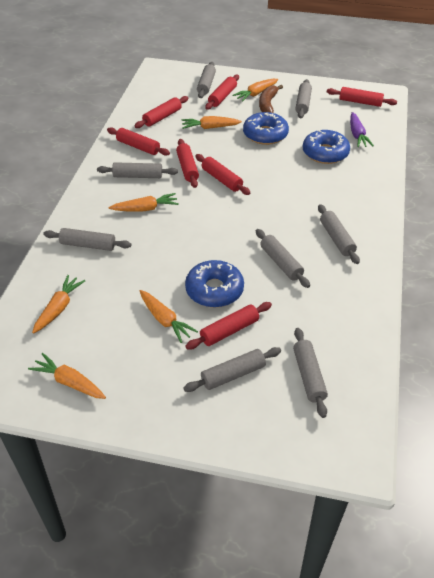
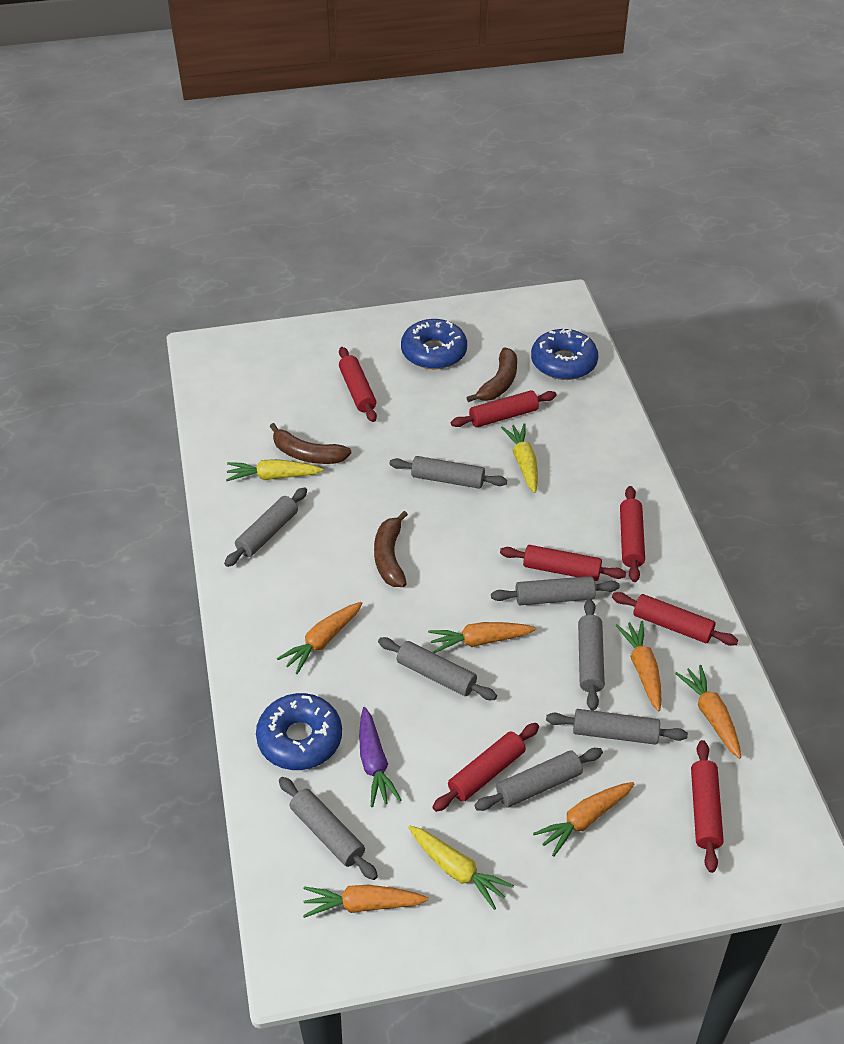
brown banana: [259,85,283,113] = 1 -> [270,423,351,464] [374,511,408,587] [466,347,517,402] = 3
yellow carrot: none = 0 -> [226,459,323,481] [408,826,514,910] [501,423,538,493] = 3

